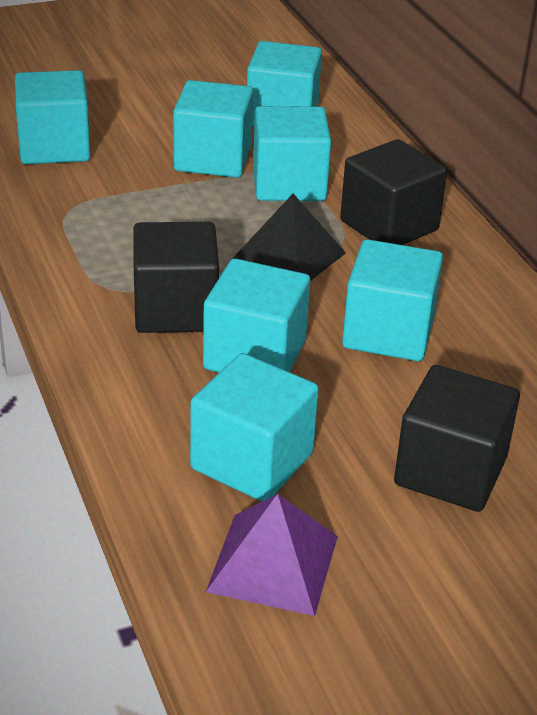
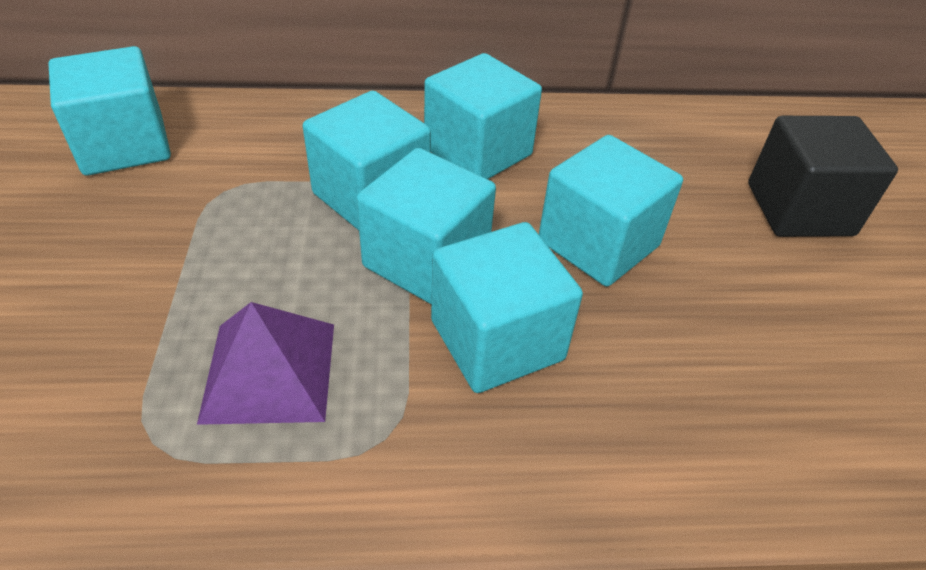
black cube: [133,222,219,333] [340,139,447,245] [394,365,520,512] = 3 -> [748,116,898,237] = 1
black pyramid: [232,194,346,281] = 1 -> none = 0
turquoise cube: [15,70,90,164] [173,80,253,178] [190,353,319,502] [203,258,310,372] [247,41,322,127] [253,106,331,201] [342,239,443,361] = 7 -> [48,46,171,176] [303,91,431,230] [356,148,496,304] [424,53,542,179] [431,222,583,393] [539,135,683,287] = 6

